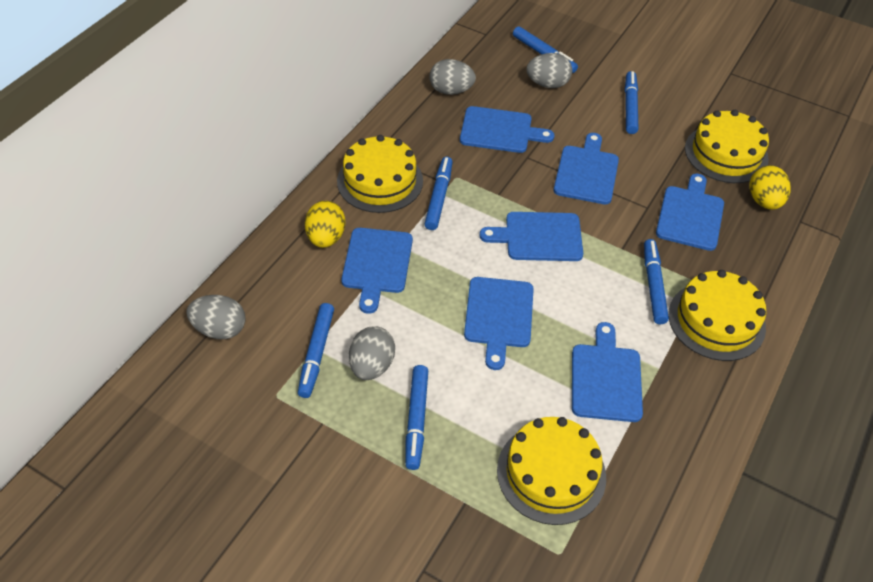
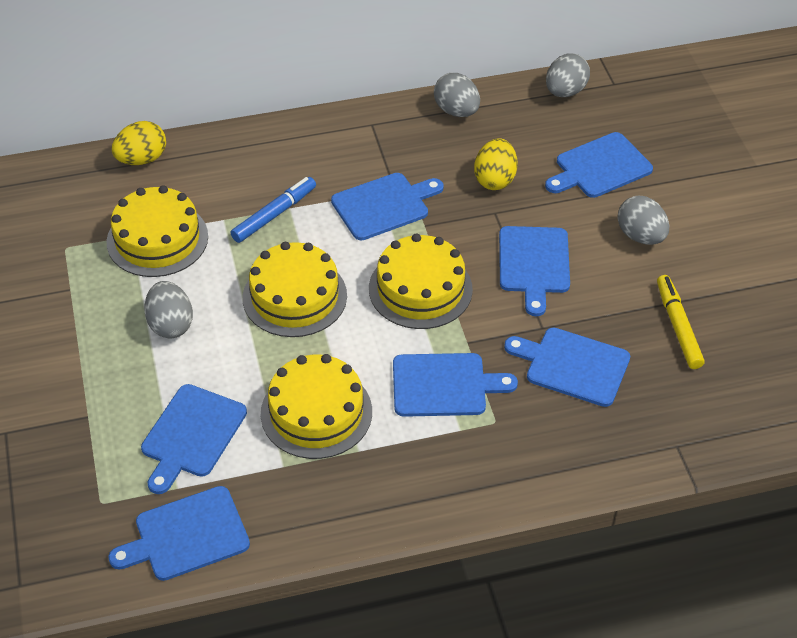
blue marker: [298,303,334,398] [405,365,428,470] [425,157,452,230] [513,26,578,73] [625,71,638,134] [644,239,669,324] = 6 -> [231,177,316,243] = 1
yellow marker: none = 0 -> [657,275,704,369] = 1

